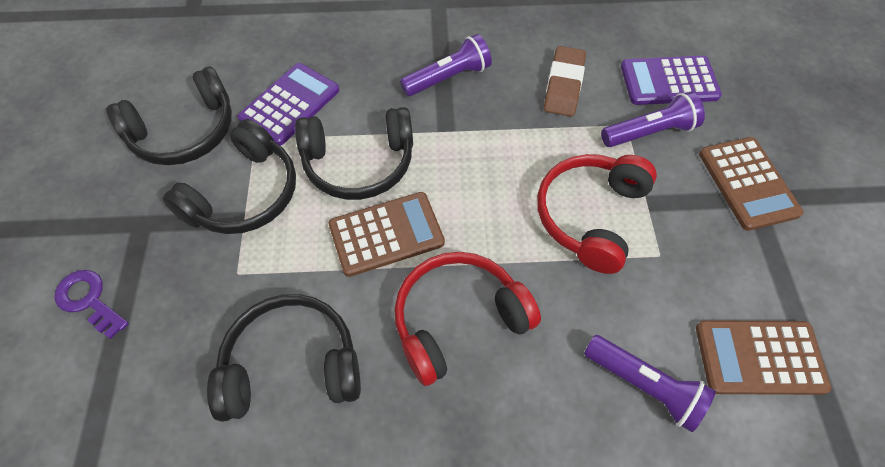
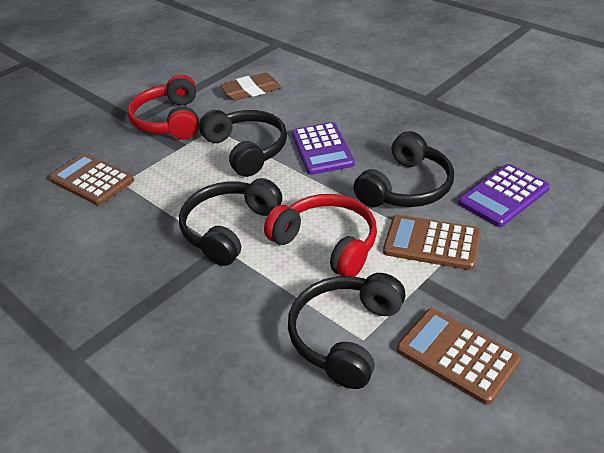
purple flashlight: [400,34,492,96] [584,335,716,432] [601,92,705,147] = 3 -> none = 0
purple key: [55,270,129,339] = 1 -> none = 0

